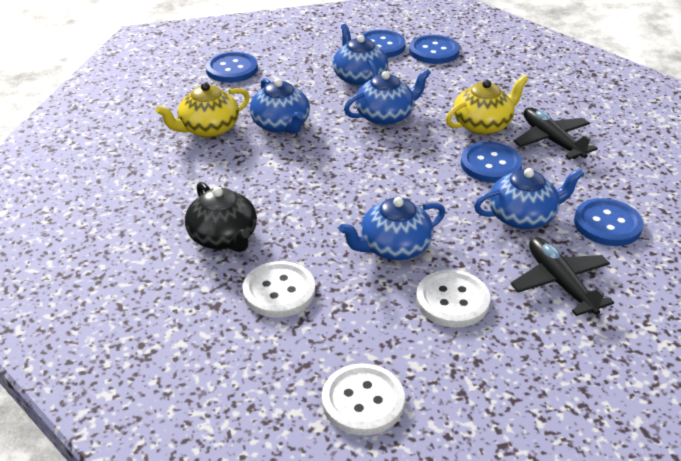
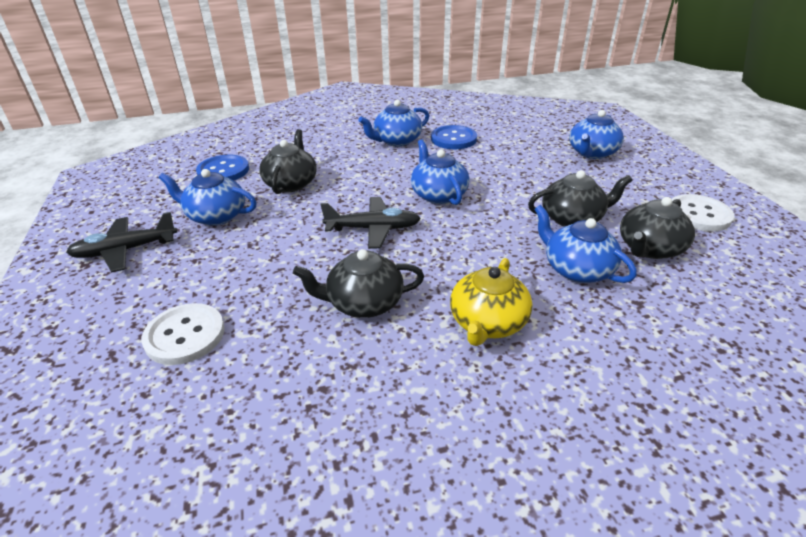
black teapot: [185,182,257,252] = 1 -> [259,129,317,194] [293,249,424,318] [528,170,633,227] [620,197,695,259] = 4
blue button: [206,52,258,83] [360,30,406,58] [409,35,460,64] [461,142,522,183] [574,198,643,246] = 5 -> [196,155,249,180] [431,125,477,149] = 2
white button: [243,261,315,318] [322,363,405,436] [416,270,490,327] = 3 -> [142,303,225,365] [672,194,734,232] = 2
yellow teapot: [156,82,250,138] [446,75,528,135] = 2 -> [450,258,532,346] = 1

